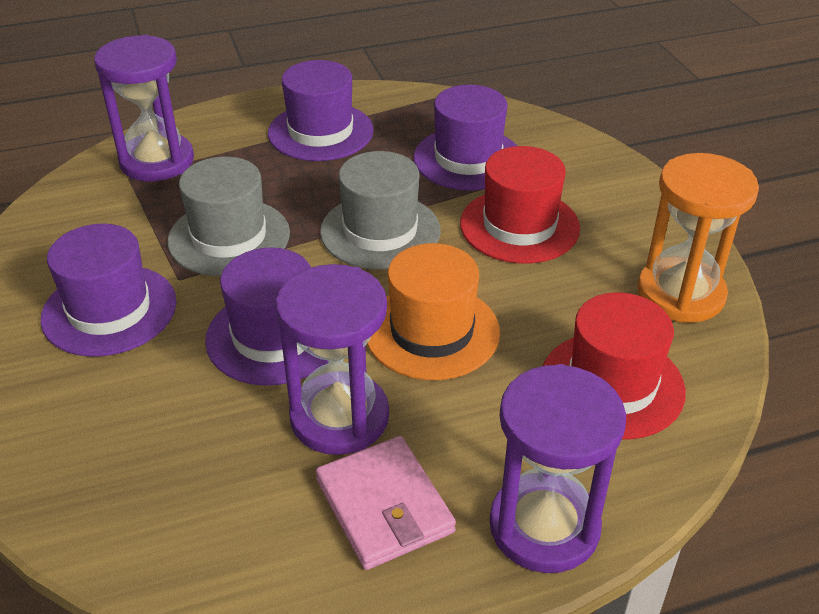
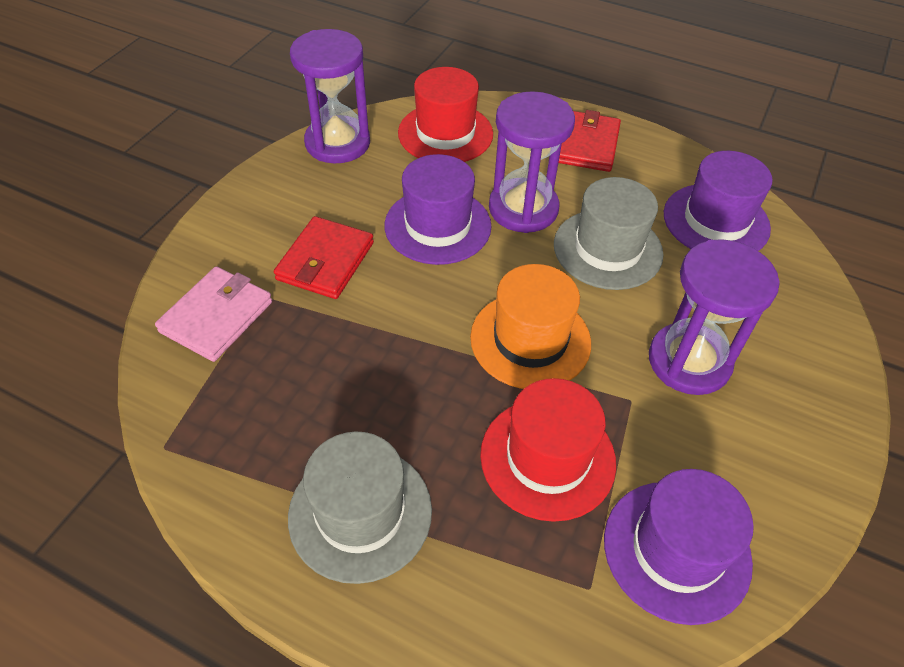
orange hourglass: [637,153,759,323] = 1 -> none = 0
purple hat: [41,224,177,357] [205,248,328,386] [268,60,374,161] [413,85,517,190] = 4 -> [384,154,492,265] [604,469,754,625] [664,151,773,251] = 3
red wallet: none = 0 -> [274,216,374,299] [559,110,621,172] = 2

